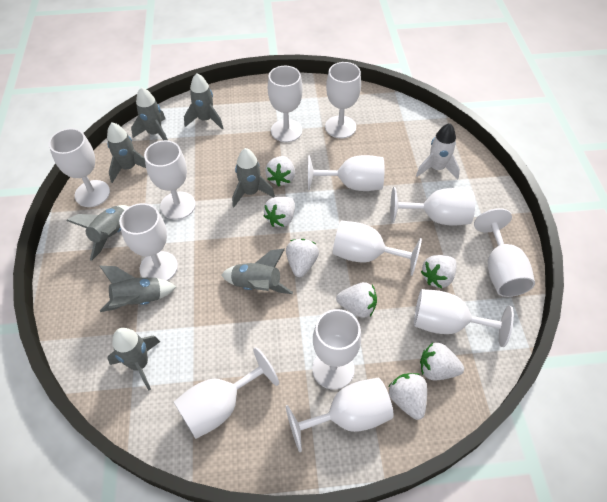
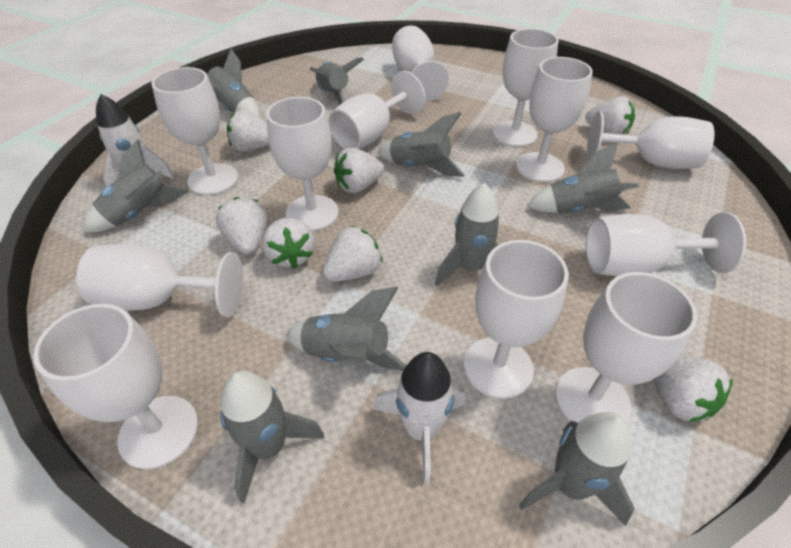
grey rocket: [66,205,129,261] [100,266,176,312] [107,122,146,183] [107,328,160,390] [131,87,168,140] [184,73,223,129] [221,249,293,294] [232,148,275,207] = 8 -> [83,139,189,233] [185,49,260,118] [220,371,324,503] [286,287,407,371] [310,57,364,105] [377,112,464,177] [435,183,499,286] [518,412,635,526] [527,143,639,213] = 9
white goblet: [49,128,110,207] [119,203,178,281] [144,140,196,220] [174,347,279,439] [268,66,303,142] [286,378,394,452] [308,155,384,191] [312,309,361,390] [325,62,361,138] [333,221,422,276] [390,187,475,226] [414,289,514,347] [474,208,535,297] = 13 -> [33,304,198,470] [77,244,243,317] [152,67,238,195] [266,97,339,231] [328,71,426,149] [392,25,449,102] [464,240,569,399] [493,28,558,147] [516,57,593,182] [555,272,697,423] [586,212,746,276] [587,111,715,169] = 12
white rocket: [416,123,460,180] = 1 -> [96,94,175,187] [373,352,465,485] = 2

